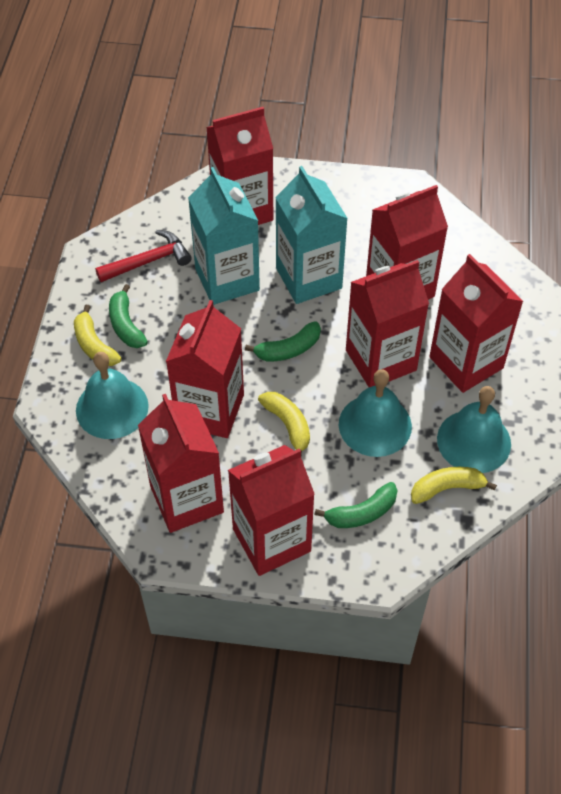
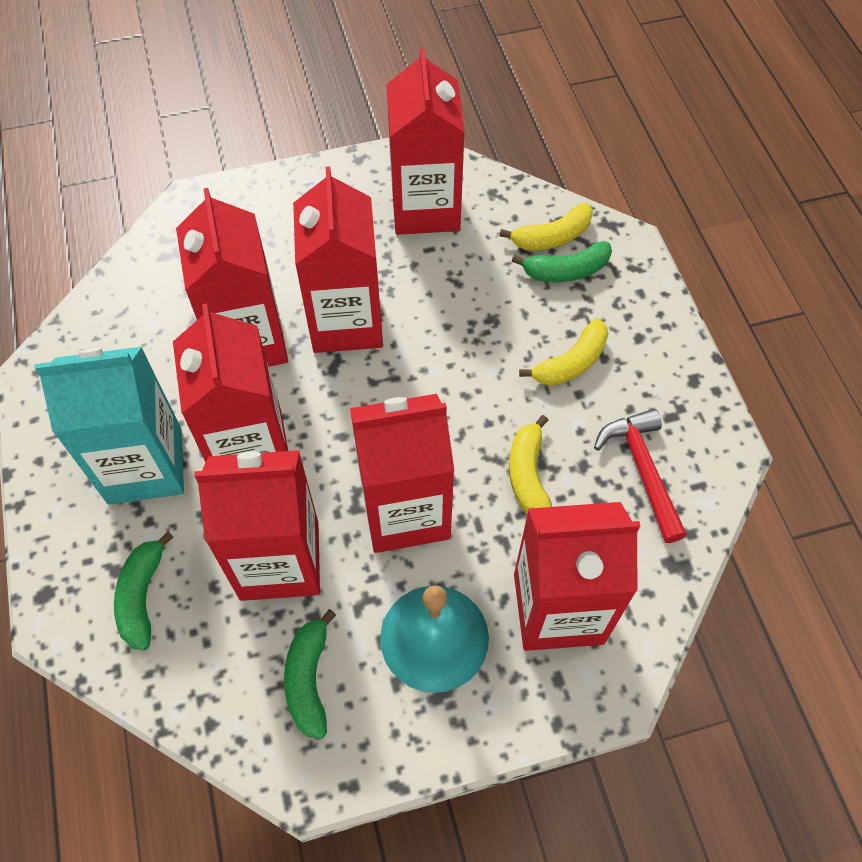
turquoise bell: [76,352,149,439] [339,369,412,457] [437,386,511,473] = 3 -> [380,585,489,693] = 1
turquoise carton: [188,167,260,305] [275,166,348,304] = 2 -> [35,347,184,504] = 1

